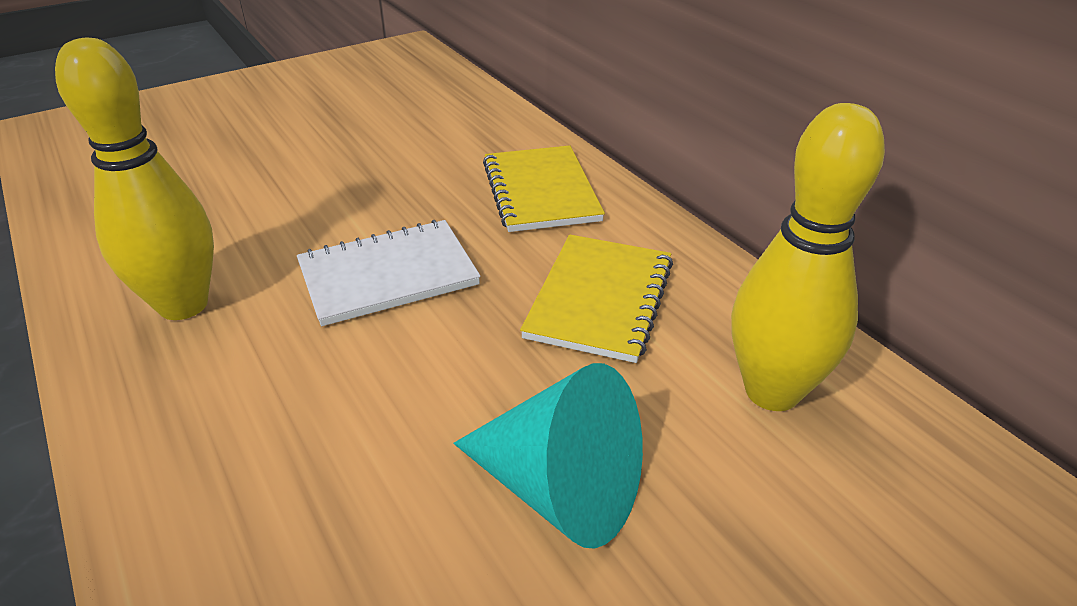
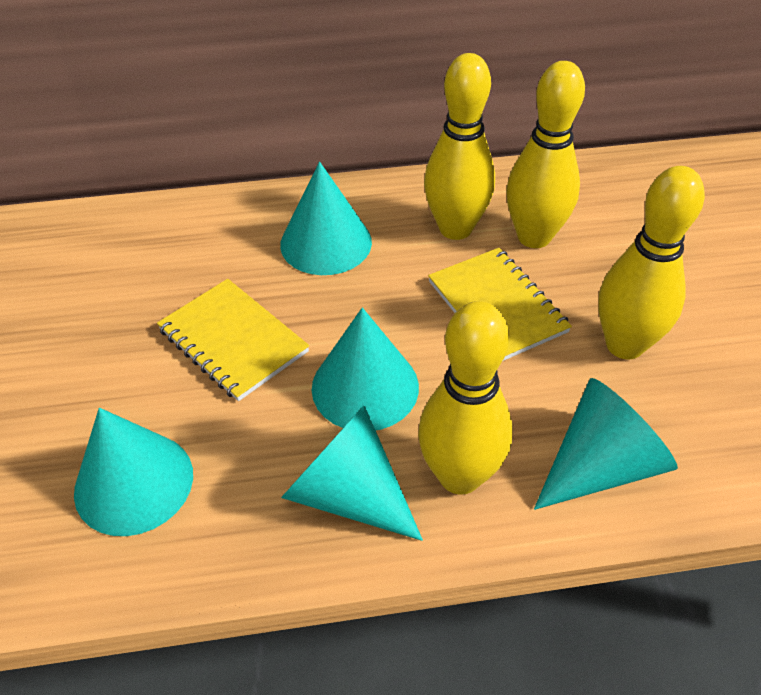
turquoise cone: [453,363,643,549] = 1 -> [74,408,193,536] [280,162,372,275] [281,405,423,541] [312,308,419,430] [534,378,678,510] = 5
white notebook: [297,220,481,326] = 1 -> none = 0
yellow bowling pin: [55,38,214,320] [731,103,885,411] = 2 -> [418,301,513,495] [424,53,495,240] [506,61,585,248] [598,166,705,360] = 4

